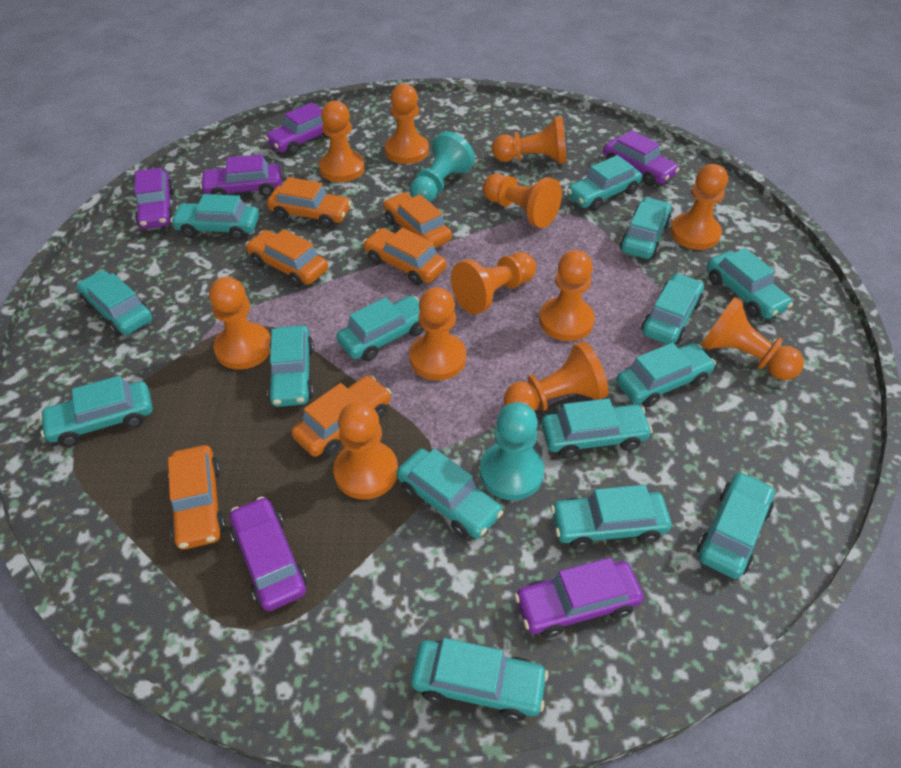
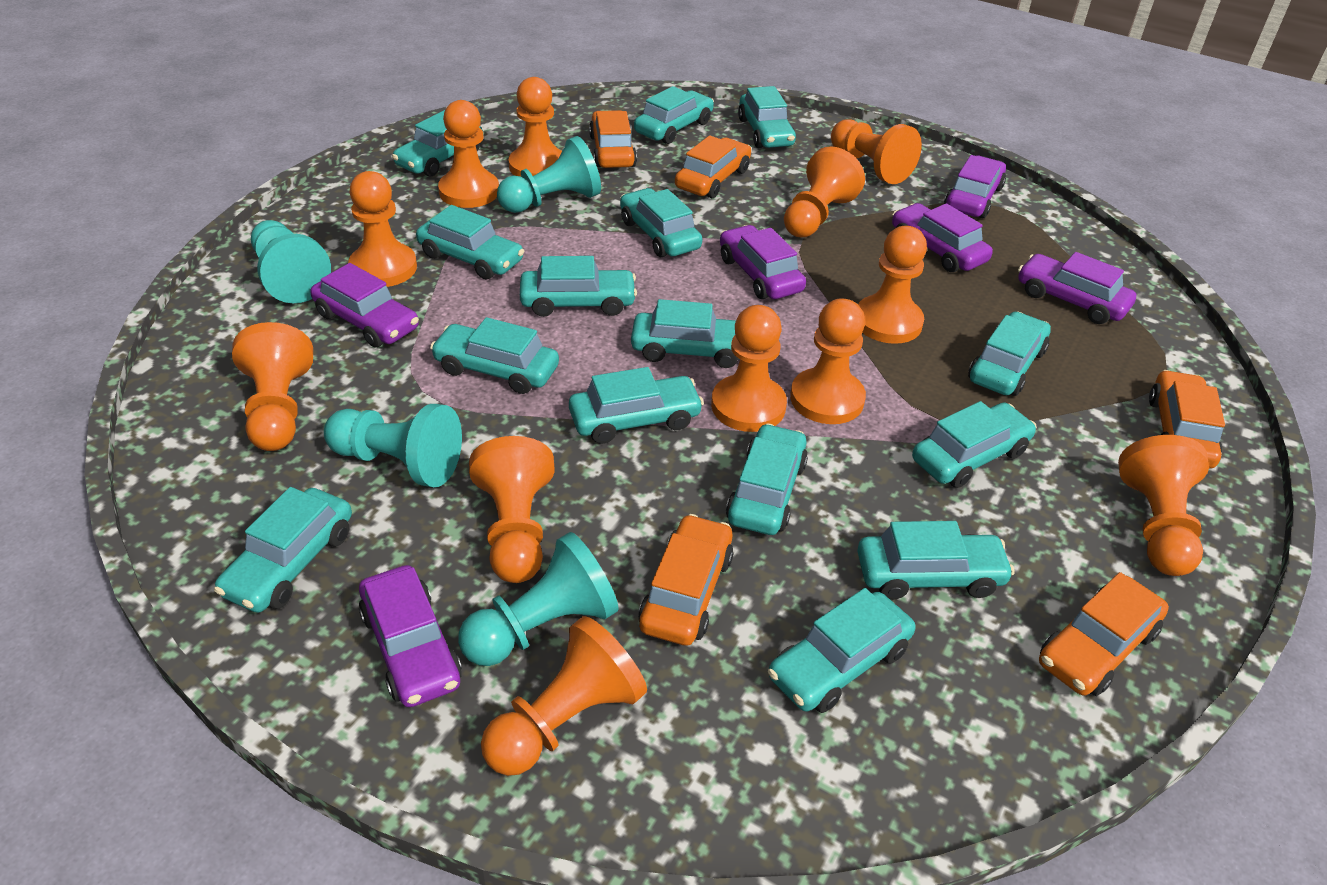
orange car: [168,445,226,549] [245,229,328,287] [267,177,351,228] [291,375,391,457] [363,228,447,285] [383,192,452,248] = 6 -> [589,110,637,168] [638,514,733,646] [675,135,751,198] [1039,572,1169,696] [1149,370,1225,469] = 5
turquoise pawn: [410,131,475,203] [480,402,544,500] = 2 -> [251,220,331,303] [324,404,462,487] [458,532,618,666] [497,136,601,213] = 4

